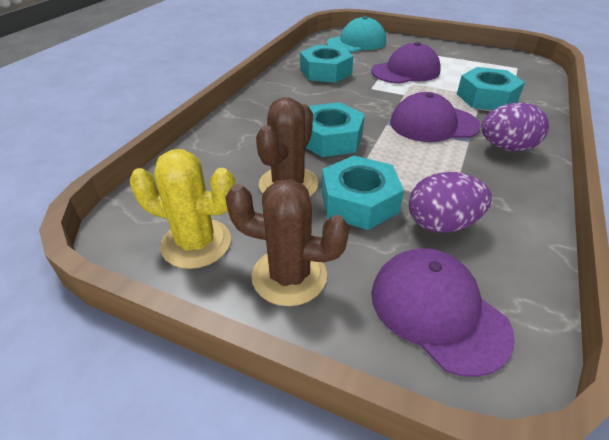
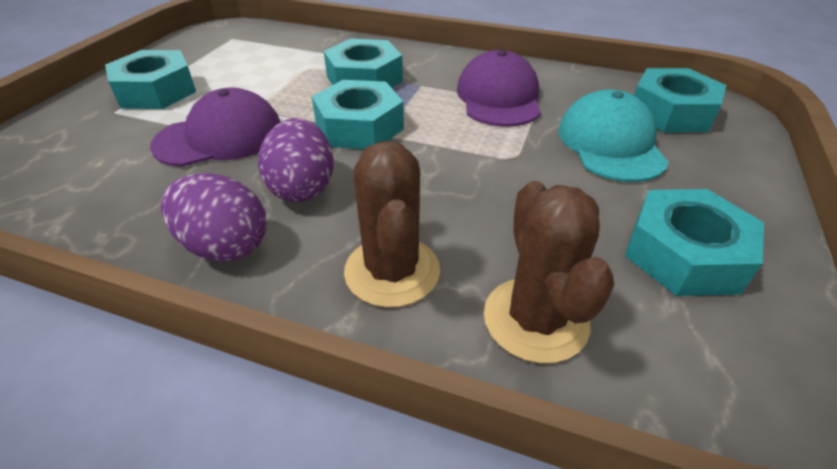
purple cap: [371,42,441,84] [371,248,515,377] [390,92,481,142] = 3 -> [150,88,280,167] [457,50,541,127] = 2
turquoise nut: [300,45,353,83] [306,102,365,157] [321,156,404,230] [457,67,525,110] = 4 -> [105,50,196,109] [312,80,404,149] [324,39,403,88] [625,189,764,296] [634,68,726,132] = 5
yellow cactus: [130,149,236,269] = 1 -> none = 0

